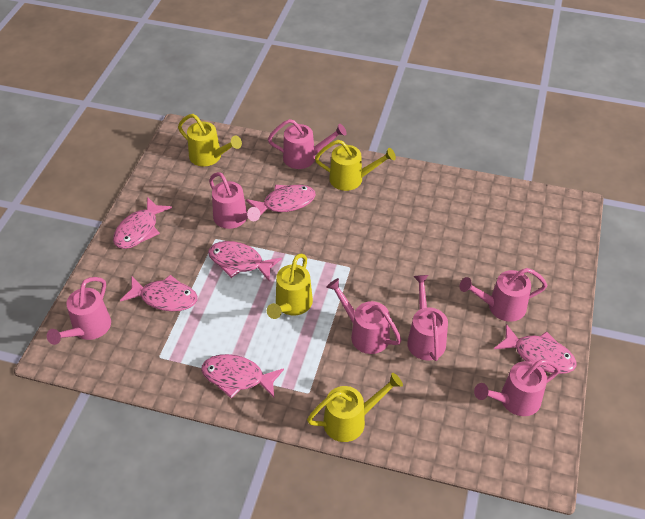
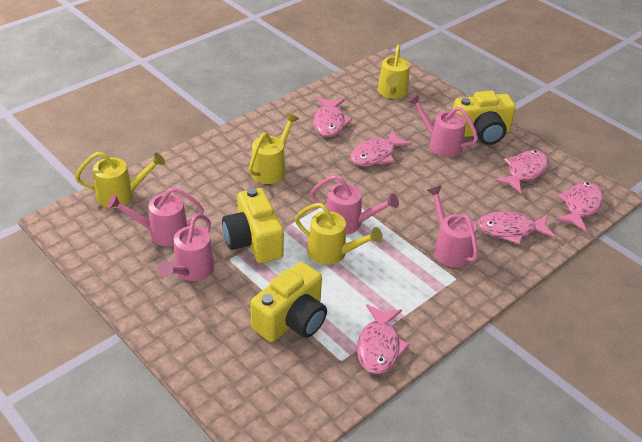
pink watering can: [47,277,111,345] [209,172,260,229] [268,119,347,169] [326,278,402,354] [407,275,448,361] [460,268,547,322] [474,359,560,416] = 7 -> [107,187,204,246] [157,213,215,281] [311,175,399,234] [408,94,478,157] [427,186,478,268] = 5
yellow camera: none = 0 -> [222,188,284,263] [251,262,327,342] [453,91,516,145] = 3

